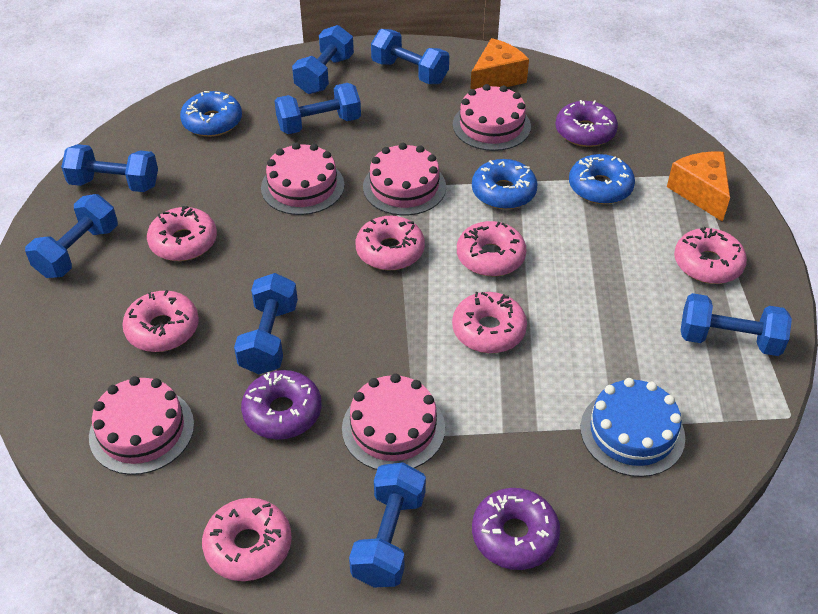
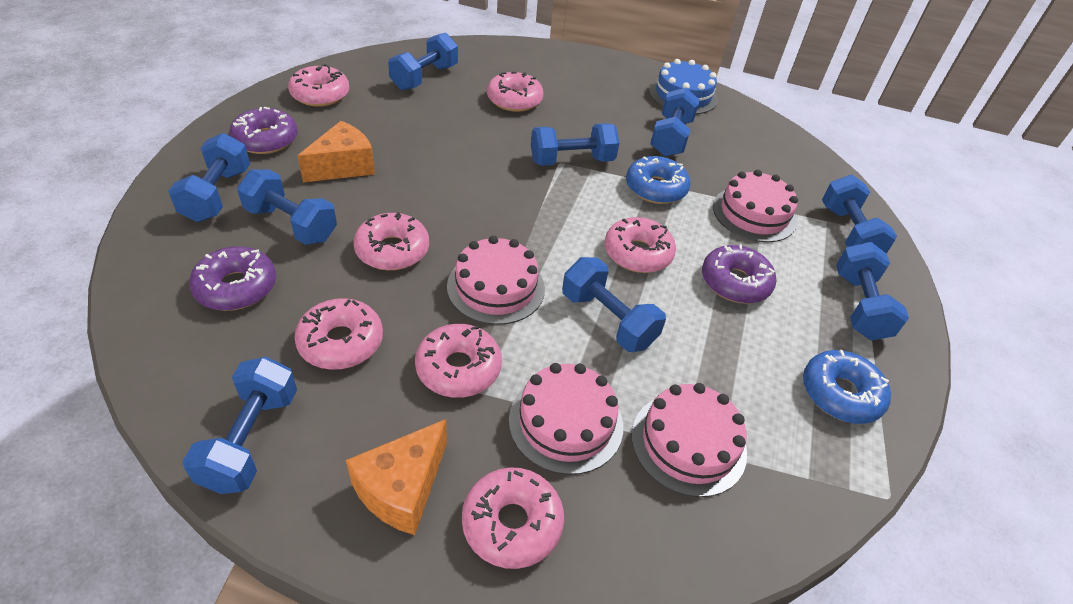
blue donut: [180,91,242,137] [472,159,537,209] [569,154,635,204] = 3 -> [626,156,691,204] [803,350,891,424] = 2
blue dumbbell: [25,194,118,278] [61,144,158,192] [234,273,298,374] [275,83,361,134] [292,25,354,94] [349,462,426,587] [371,29,449,84] [681,293,792,356] = 8 -> [168,133,250,222] [183,357,297,494] [237,169,337,245] [388,32,458,90] [531,123,619,166] [562,257,666,352] [650,88,700,156] [822,175,897,254] [836,242,909,340] = 9
pink cake: [89,376,194,475] [261,143,344,215] [342,373,445,470] [363,143,446,216] [453,84,531,151] = 5 -> [447,236,545,325] [509,363,623,475] [632,383,747,497] [713,170,798,242] = 4

